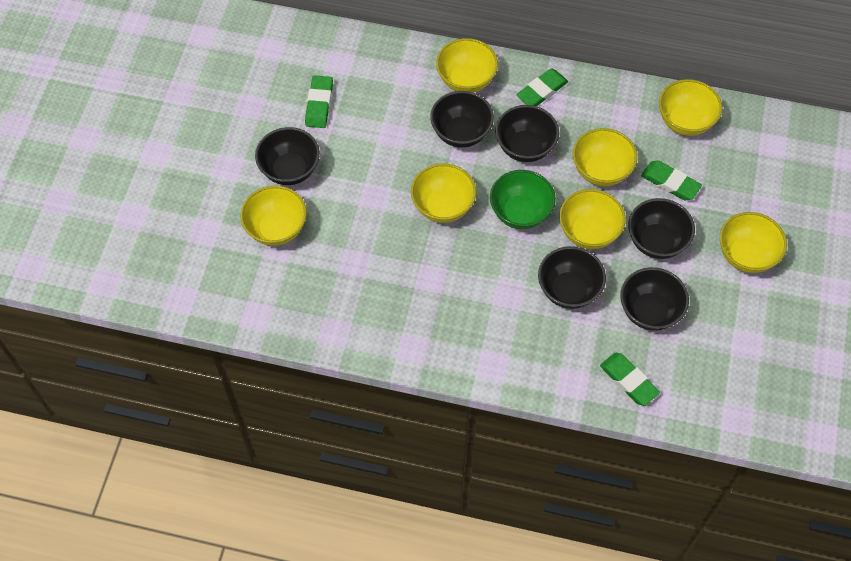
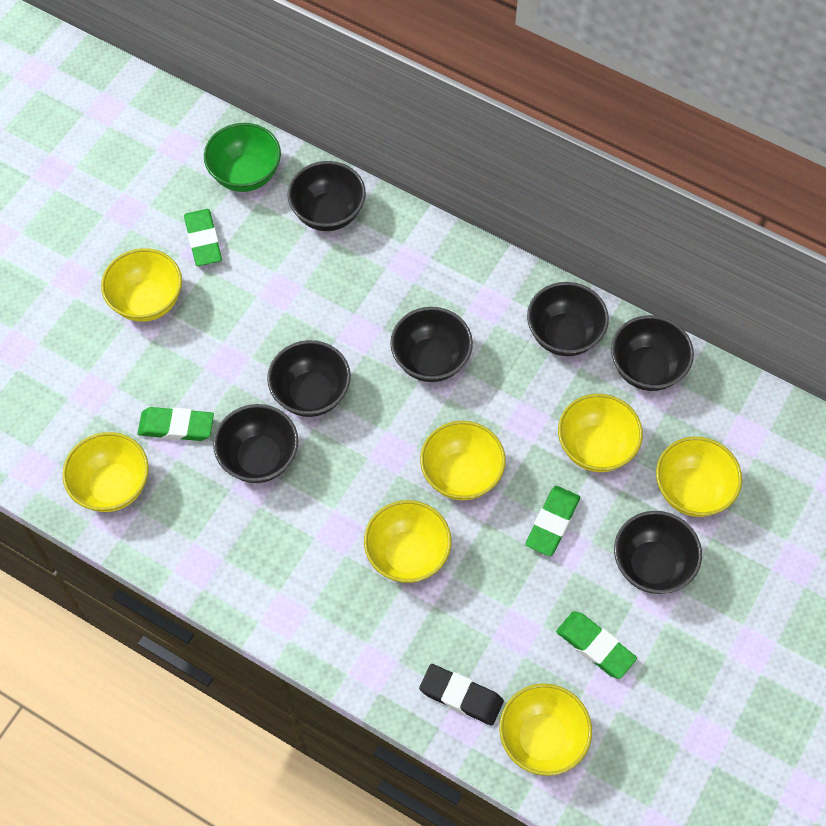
black bowl: [255,127,320,185] [430,91,494,148] [495,105,559,162] [538,246,606,309] [620,267,689,331] [628,198,695,259] = 6 -> [213,404,298,483] [267,340,351,417] [288,161,366,231] [390,307,473,382] [527,282,609,356] [611,315,694,391] [614,511,702,594] = 7
black eraser: none = 0 -> [419,664,504,726] = 1

